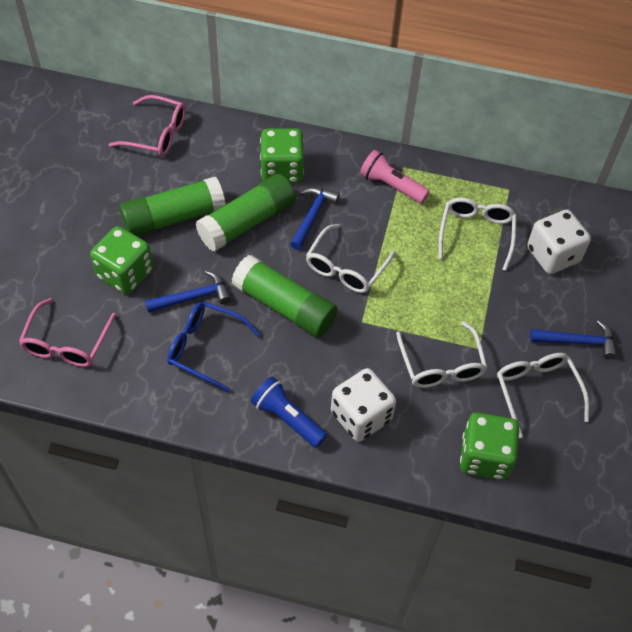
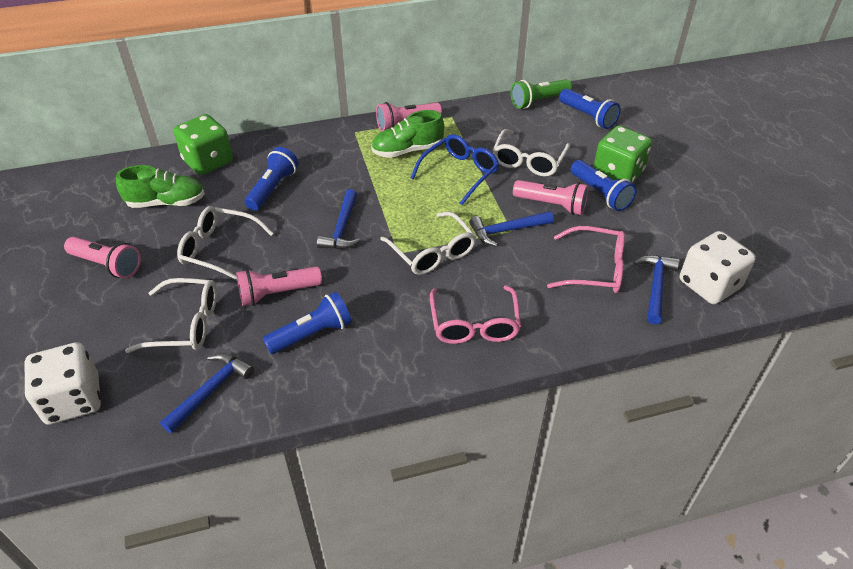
blue flashlight: [251,377,327,448] = 1 -> [245,147,299,211] [263,292,352,354] [559,88,621,129] [571,160,637,211] = 4
blue hammer: [145,271,231,313] [290,187,340,250] [530,320,616,359] = 3 -> [160,353,254,433] [317,189,361,249] [469,211,553,247] [634,255,680,325] = 4
green dice: [90,226,153,294] [260,129,304,183] [460,413,520,480] = 3 -> [173,114,233,175] [593,125,652,183] = 2
green flashlight: none = 0 -> [511,79,572,109] = 1
green glue stick: [119,177,226,236] [196,174,296,251] [231,255,337,338] = 3 -> none = 0
green shoe: none = 0 -> [116,165,205,208] [371,110,444,158] = 2
pink flashlight: [360,150,429,204] = 1 -> [64,237,141,278] [237,267,322,306] [376,102,442,131] [513,180,589,215] = 4

